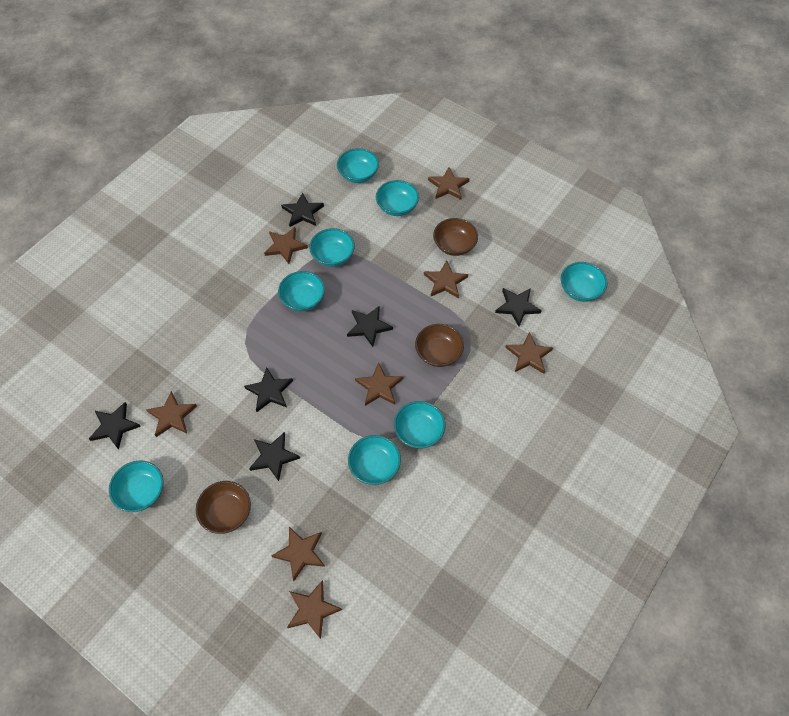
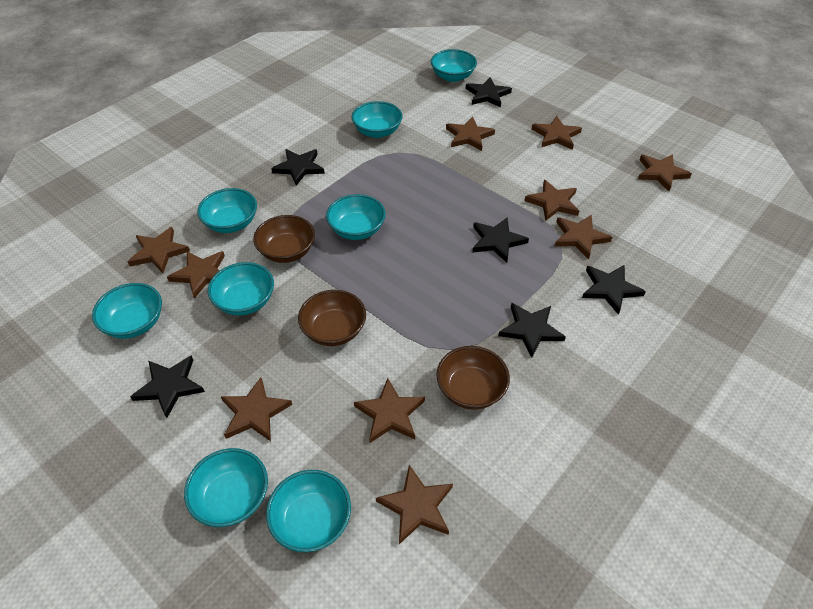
brown star: [146,391,197,437] [264,227,308,264] [271,527,325,581] [287,580,342,639] [355,362,403,406] [424,260,468,299] [428,167,470,200] [505,332,553,374] = 8 -> [128,227,190,273] [167,251,225,299] [221,377,292,441] [354,378,425,443] [376,465,453,544] [446,117,495,151] [524,180,579,221] [532,116,582,150] [554,215,612,259] [638,154,692,191] = 10

